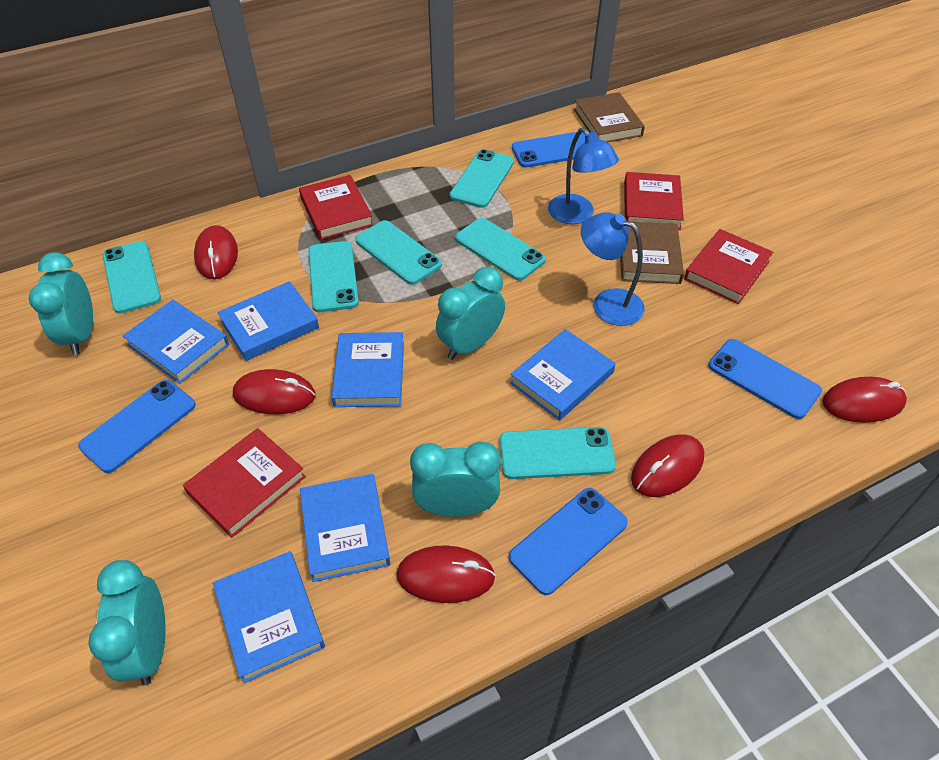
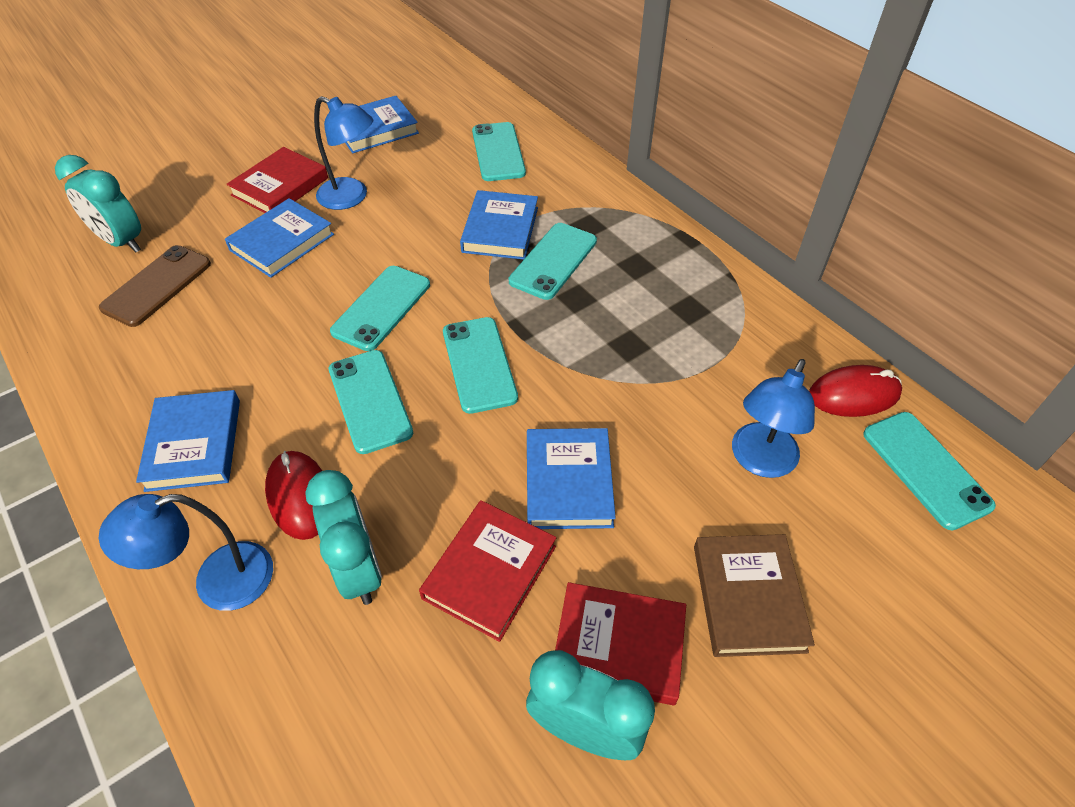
blue book: [122,300,229,384] [213,551,325,683] [217,281,319,361] [300,474,391,582] [331,332,404,407] [510,329,615,421] = 6 -> [136,390,240,492] [225,198,334,278] [345,96,419,153] [460,190,538,260] [527,428,616,529] = 5
blue lamp: [548,128,619,224] [581,212,644,326] = 2 -> [99,494,273,611] [314,96,373,210] [732,359,815,478] = 3
blue phone: [78,380,196,473] [509,488,628,595] [512,132,585,168] [708,339,822,419] = 4 -> none = 0
brown book: [574,92,645,142] [620,222,684,284] = 2 -> [694,534,815,657] = 1
brown phone: none = 0 -> [99,245,211,327] = 1
red book: [183,428,306,538] [299,175,373,240] [624,172,684,230] [684,229,773,304] = 4 -> [227,147,328,213] [419,500,557,642] [555,582,686,705] = 3
red mouse: [194,225,238,279] [233,369,315,414] [396,545,496,603] [631,434,704,497] [823,377,907,423] = 5 -> [265,451,322,540] [809,365,902,417] = 2
turquoise clock: [29,252,93,355] [88,560,166,685] [410,441,501,517] [436,267,505,360] = 4 -> [55,155,141,253] [305,470,382,605] [526,650,655,760] = 3

